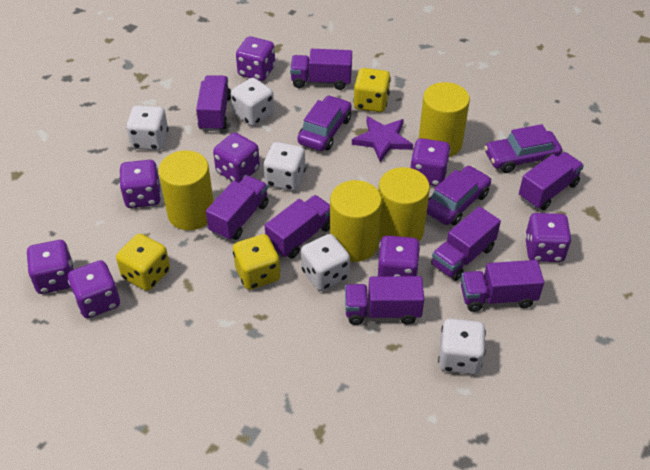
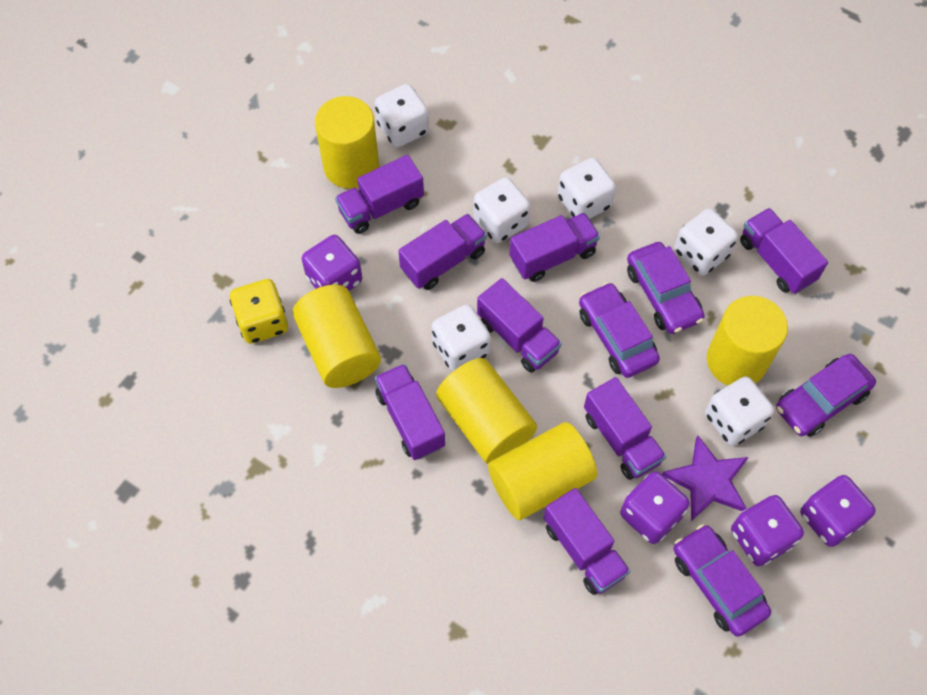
purple car: [297,95,352,151] [427,166,491,226] [484,124,562,173] = 3 -> [579,282,660,378] [627,242,705,334] [673,524,771,637] [776,354,876,437] = 4
purple dice: [26,240,73,294] [68,260,120,318] [119,160,161,208] [213,132,260,183] [236,36,275,81] [377,235,420,277] [410,138,450,186] [525,213,572,262] = 8 -> [302,235,362,291] [620,471,690,544] [731,495,804,566] [800,475,876,547] = 4
white dice: [126,105,168,150] [231,78,274,126] [263,142,306,191] [301,234,350,291] [438,318,486,375] = 5 -> [375,84,429,147] [432,304,491,372] [474,177,531,243] [558,158,616,219] [674,208,738,276] [705,376,774,446] = 6
yellow cylinder: [158,150,214,230] [330,180,382,262] [378,167,430,241] [419,82,470,157] = 4 -> [293,285,381,388] [315,96,379,189] [436,358,537,464] [488,422,597,520] [707,296,788,385] = 5
yellow dice: [116,234,170,291] [233,234,280,290] [353,68,391,112] = 3 -> [230,279,288,344] = 1

